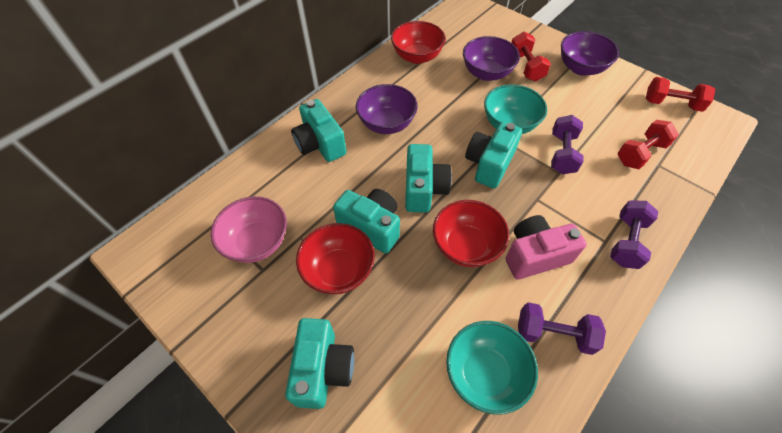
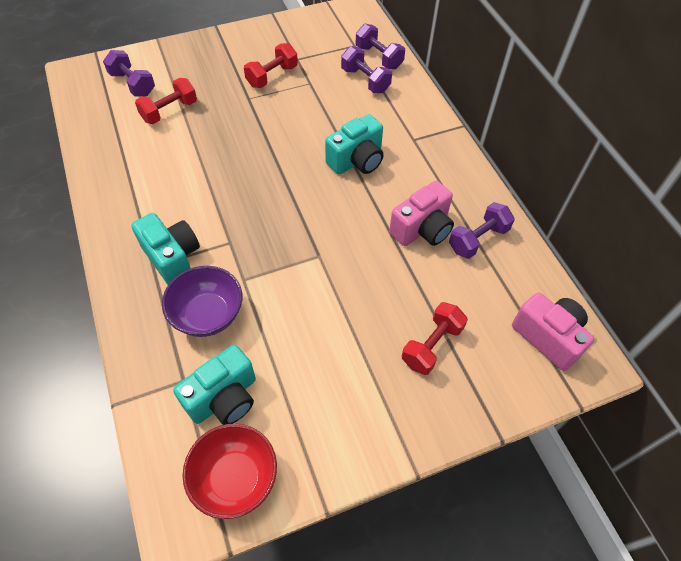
pink bowl: [211,196,287,263] = 1 -> none = 0
pink camera: [505,215,587,280] = 1 -> [389,181,454,246] [512,292,594,371] = 2
purple bowl: [356,84,418,134] [463,36,520,81] [561,31,619,76] = 3 -> [162,266,242,337] = 1
purple dumbbell: [518,302,606,355] [551,115,584,174] [610,200,658,269] = 3 -> [103,50,155,97] [341,46,392,93] [356,24,405,69] [449,202,515,259] = 4
red bowl: [296,223,375,294] [391,21,446,64] [433,200,509,267] = 3 -> [183,423,277,519] = 1
turquoise bowl: [446,321,538,415] [484,84,547,134] = 2 -> none = 0
turquoise camera: [285,318,354,409] [291,99,346,162] [333,189,400,253] [405,144,452,213] [465,122,522,189] = 5 -> [131,213,200,285] [173,345,256,425] [325,114,384,175] = 3

